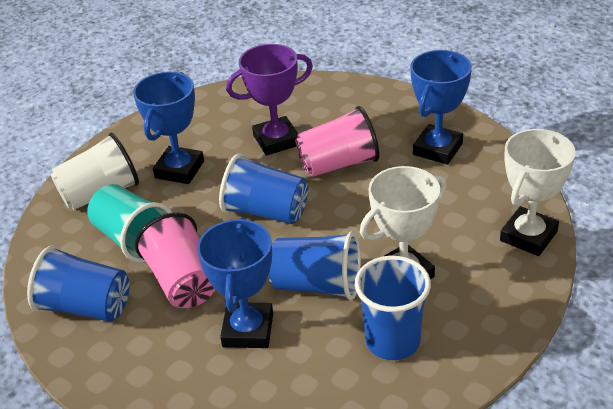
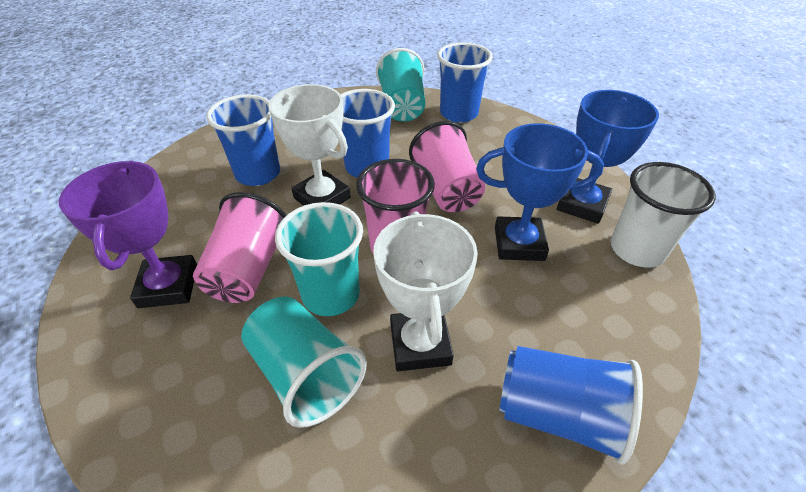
blue trophy: [133,72,204,184] [197,217,273,348] [410,50,472,165] = 3 -> [476,123,604,261] [557,90,659,224] = 2
pink cup: [135,212,215,308] [295,106,380,177] = 2 -> [193,192,287,303] [356,159,435,253] [409,121,485,212] = 3
turquoise cup: [87,184,172,263] = 1 -> [241,297,367,428] [275,202,363,316] [376,48,425,122] = 3

